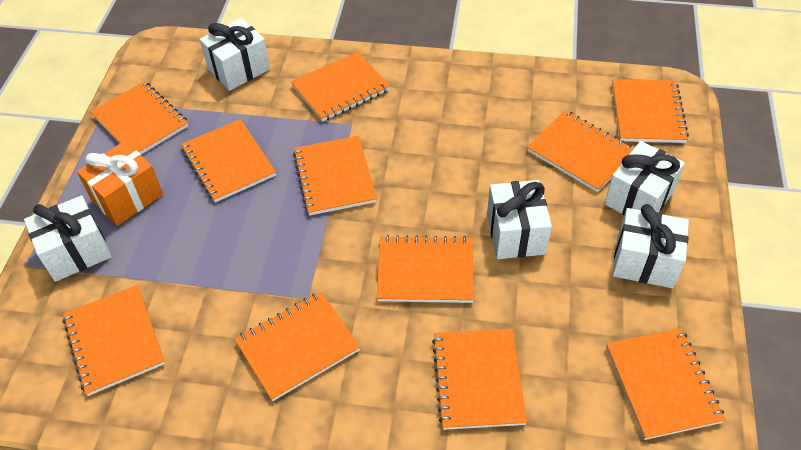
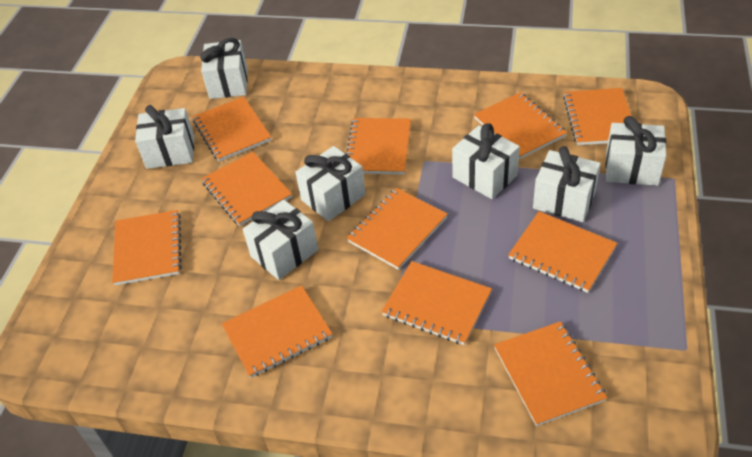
orange gift: [77,141,163,226] = 1 -> none = 0
white gift: [24,195,112,282] [199,18,270,91] [487,180,552,259] [605,141,685,215] [612,204,689,288] = 5 -> [135,105,194,169] [200,38,248,99] [243,200,319,280] [295,146,366,221] [452,123,520,199] [533,146,601,222] [605,116,666,186] = 7

